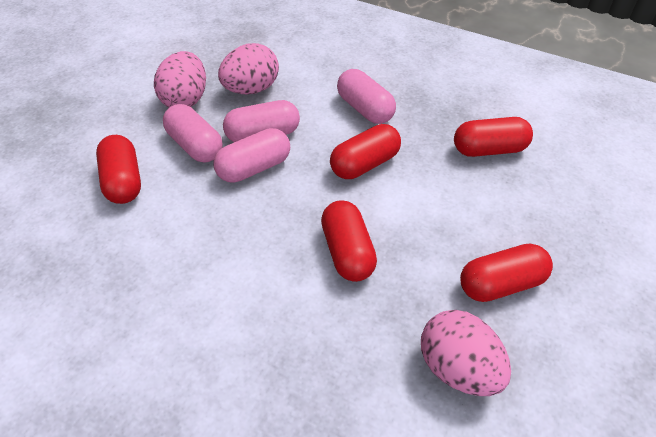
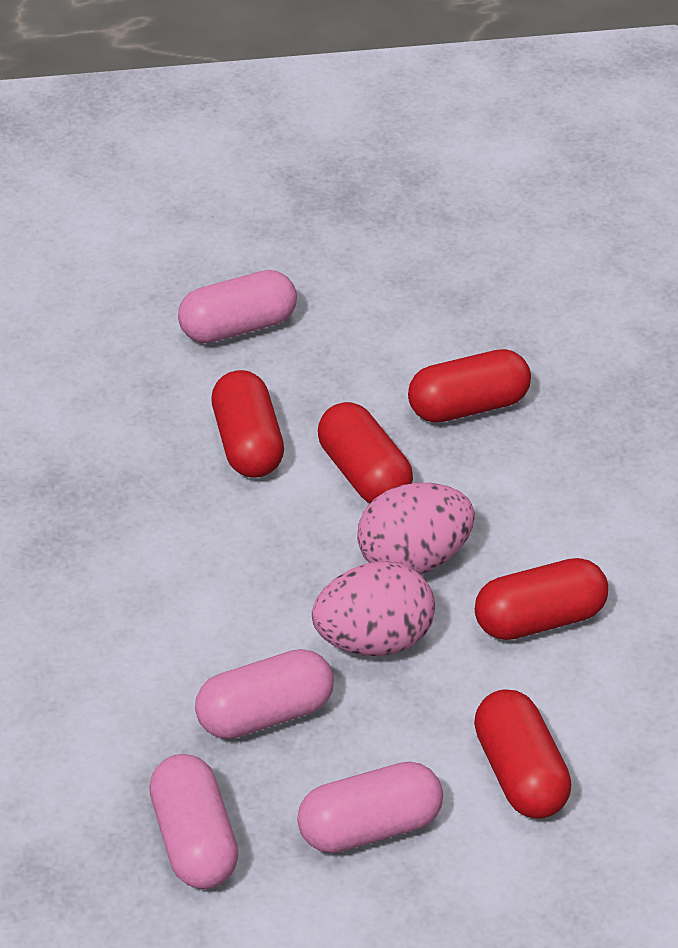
pink egg: [154,51,206,107] [218,43,279,95] [421,310,511,396] = 3 -> [312,561,435,656] [357,483,475,575] = 2

